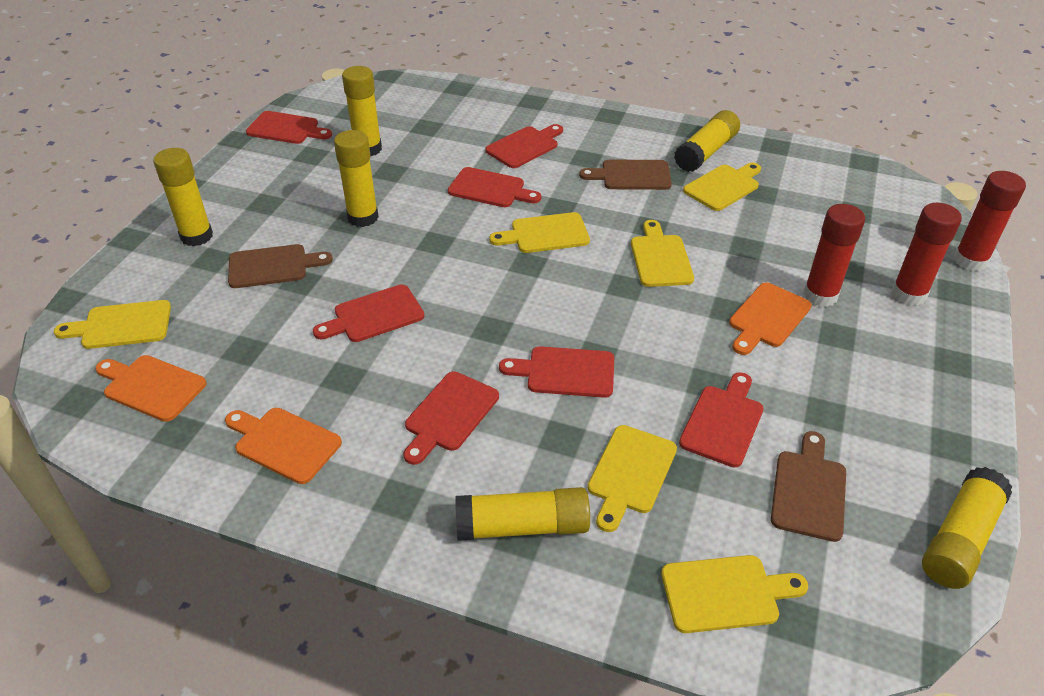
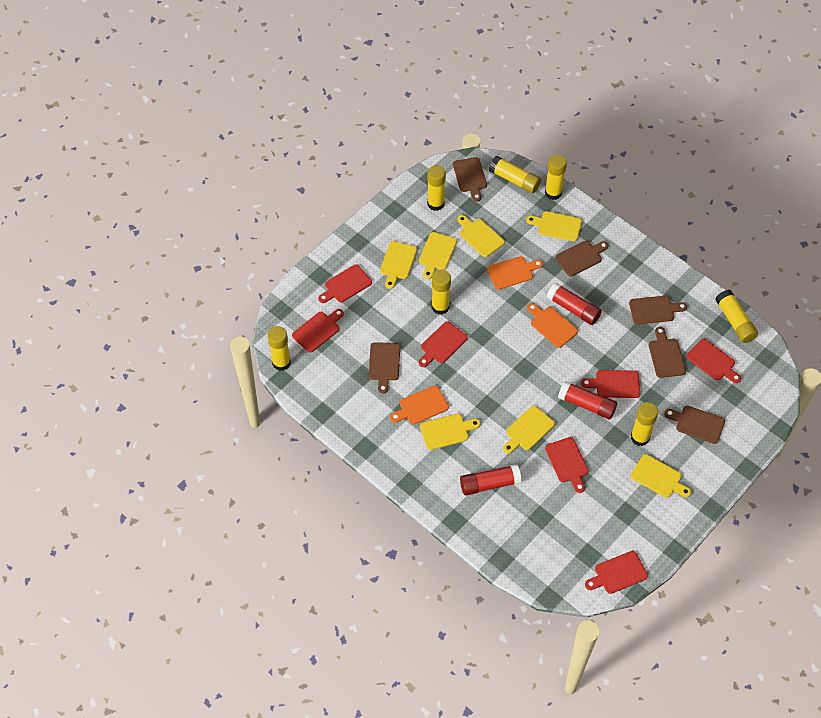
brown cutting board: [228,244,333,288] [579,160,672,190] [771,431,846,542] = 3 -> [369,342,400,394] [453,157,487,202] [555,241,608,277] [629,296,687,324] [649,327,686,378] [664,406,725,444] = 6
yellow cutting board: [54,300,171,349] [489,212,590,253] [588,425,677,532] [631,220,694,287] [661,555,808,633] [683,163,761,211] = 6 -> [380,241,417,289] [419,232,457,279] [420,414,480,450] [457,215,505,257] [503,406,555,454] [526,211,582,241] [631,454,691,498] = 7
yellow glue stick: [153,148,213,246] [334,130,379,227] [342,66,382,157] [455,487,590,541] [674,110,740,172] [922,467,1012,589] = 6 -> [267,326,291,371] [427,165,446,211] [432,270,451,315] [489,156,541,193] [545,154,567,200] [631,402,658,446] [715,290,758,343] = 7

